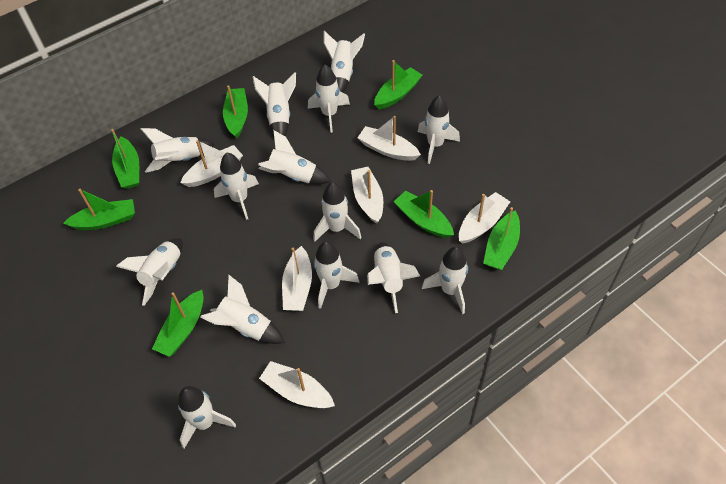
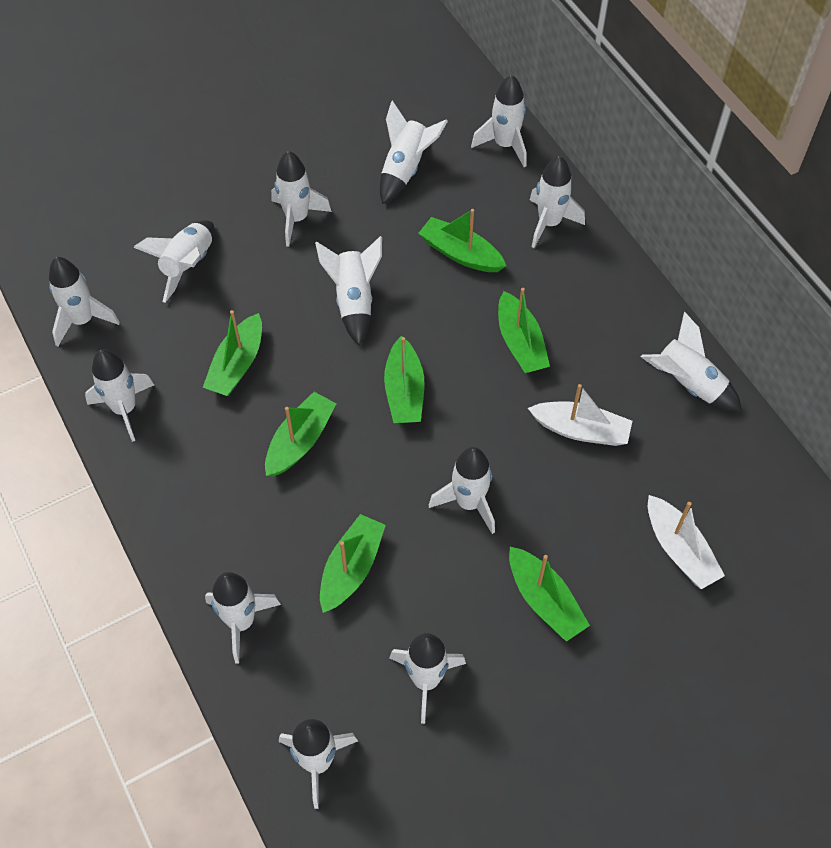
white boat: [180,140,243,187] [259,361,335,408] [282,246,312,311] [351,167,383,224] [357,116,421,161] [459,192,510,244] = 6 -> [528,384,632,446] [648,495,725,589] = 2
white rocket: [116,238,183,306] [141,128,215,173] [178,386,236,448] [200,275,285,344] [214,153,259,220] [253,72,296,136] [258,130,331,184] [308,64,350,133] [313,182,361,242] [314,241,359,309] [324,31,365,93] [367,242,420,313] [418,95,460,164] [422,247,468,314] = 14 -> [49,257,120,346] [85,349,154,442] [133,220,215,303] [205,572,281,664] [271,151,332,247] [279,719,358,809] [315,236,382,345] [380,101,448,204] [389,633,466,724] [429,447,495,534] [471,75,526,167] [530,156,585,248] [641,312,742,411] = 13

